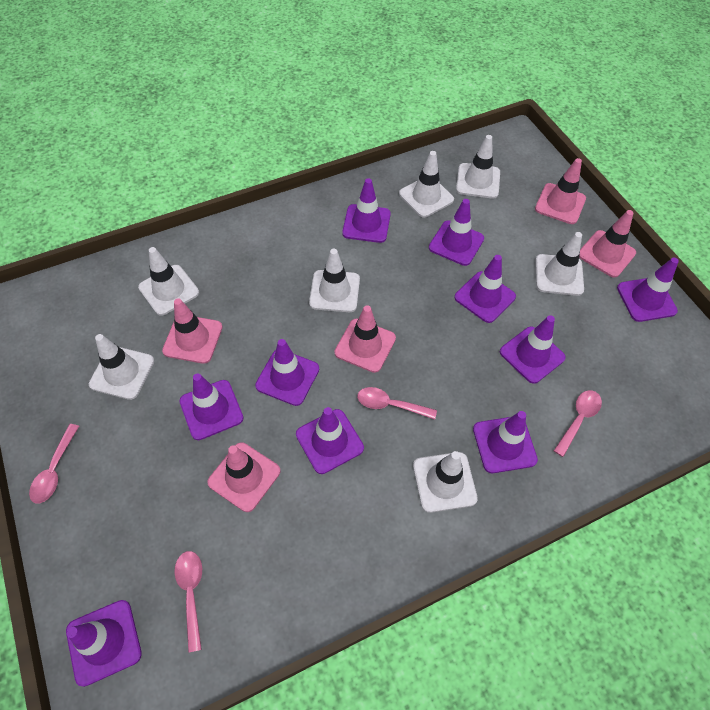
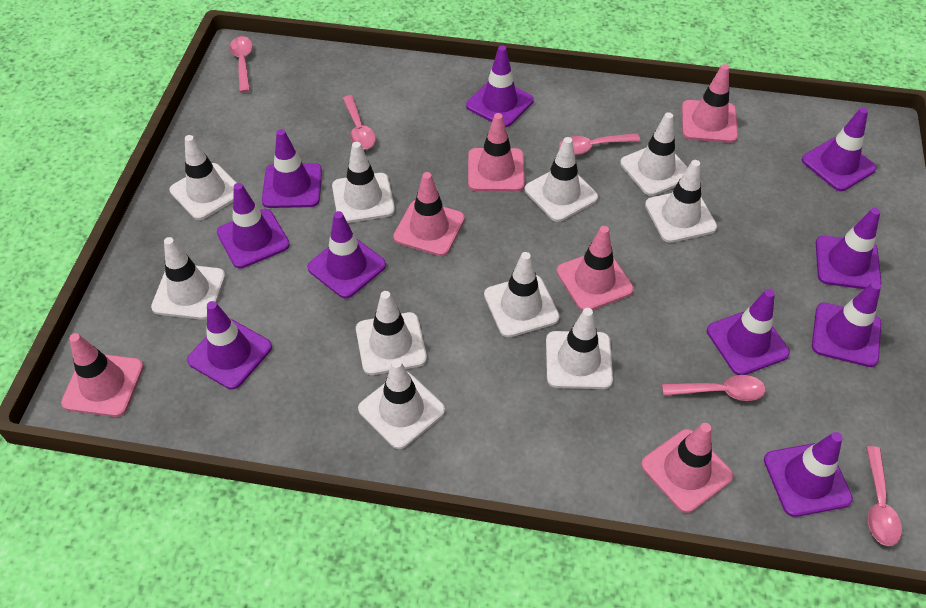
pink spoon: [29,424,79,504] [174,551,202,653] [357,387,437,419] [554,390,602,457] = 4 -> [230,36,253,92] [343,95,376,149] [559,133,640,155] [662,375,766,401] [866,446,902,546] = 5
pink traffic cone: [162,298,223,364] [207,442,281,512] [335,305,396,373] [535,158,586,224] [579,210,636,278] = 5 -> [61,333,144,417] [393,172,465,256] [468,113,525,191] [556,226,634,311] [641,423,733,513] [682,64,738,143] = 6
white traffic cone: [89,334,154,400] [138,247,199,316] [309,249,360,312] [399,151,454,218] [413,451,478,513] [456,135,500,199] [535,232,584,296] = 7 -> [151,237,226,320] [169,135,237,220] [332,142,395,223] [356,291,427,375] [358,359,445,449] [484,252,560,337] [525,137,598,222] [546,308,613,389] [620,112,688,196] [645,160,717,243] = 10

